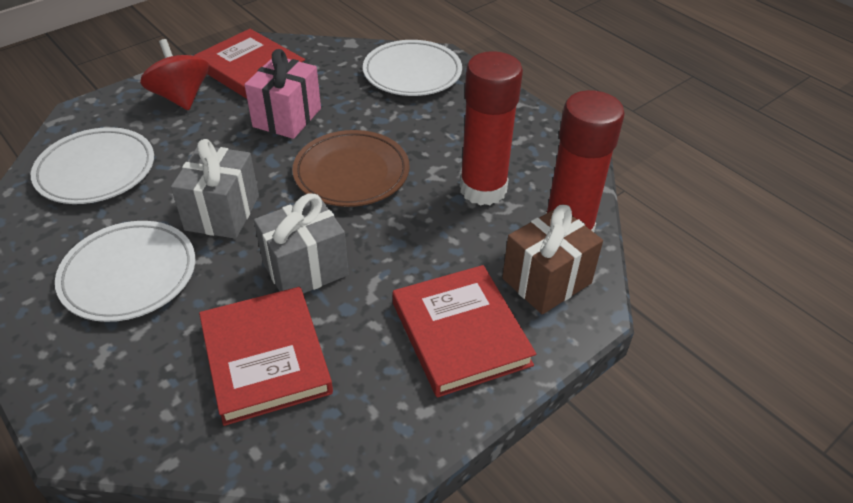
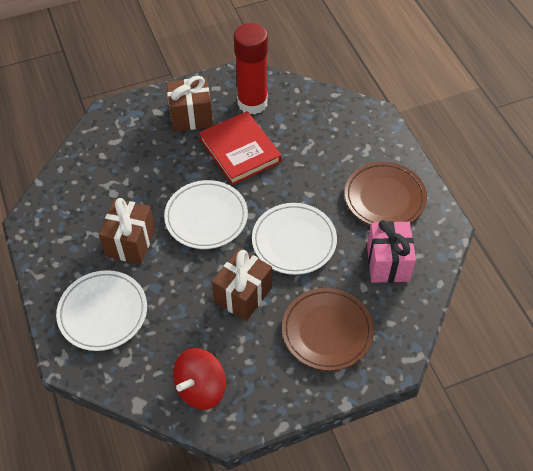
brown gift: [502,205,603,314] = 1 -> [99,198,155,264] [166,76,213,132] [212,248,272,321] = 3
brown plate: [292,130,410,207] = 1 -> [282,288,374,371] [345,162,427,225] = 2
grey gift: [171,139,259,239] [254,193,349,294] = 2 -> none = 0
red book: [194,29,305,99] [199,287,333,426] [393,265,536,397] = 3 -> [199,111,282,185] = 1
red glue stick: [460,51,523,205] [546,90,625,232] = 2 -> [234,23,268,114] = 1

